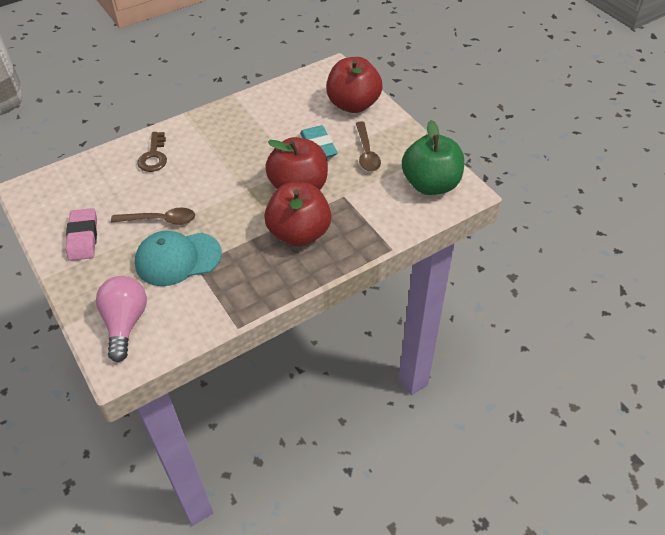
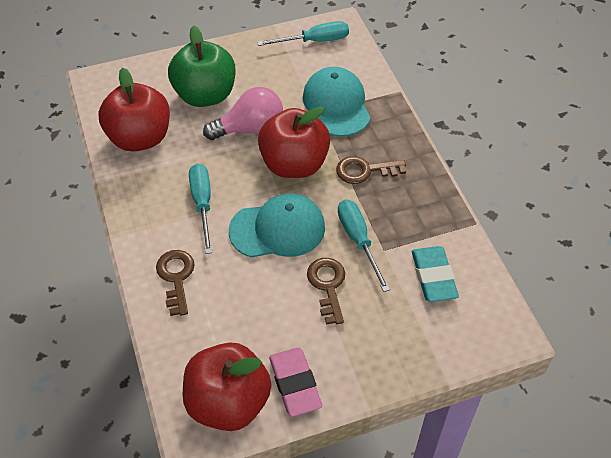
brown key: [137,132,167,172] = 1 -> [156,250,195,316] [307,258,345,325] [336,156,406,184] = 3
brown spoon: [111,208,195,225] [356,121,381,172] = 2 -> none = 0
turquoise cap: [135,231,222,286] = 1 -> [229,193,325,258] [303,67,371,137] = 2
turquoise screwdriver: none = 0 -> [189,164,212,254] [257,21,349,46] [338,200,390,292] = 3

